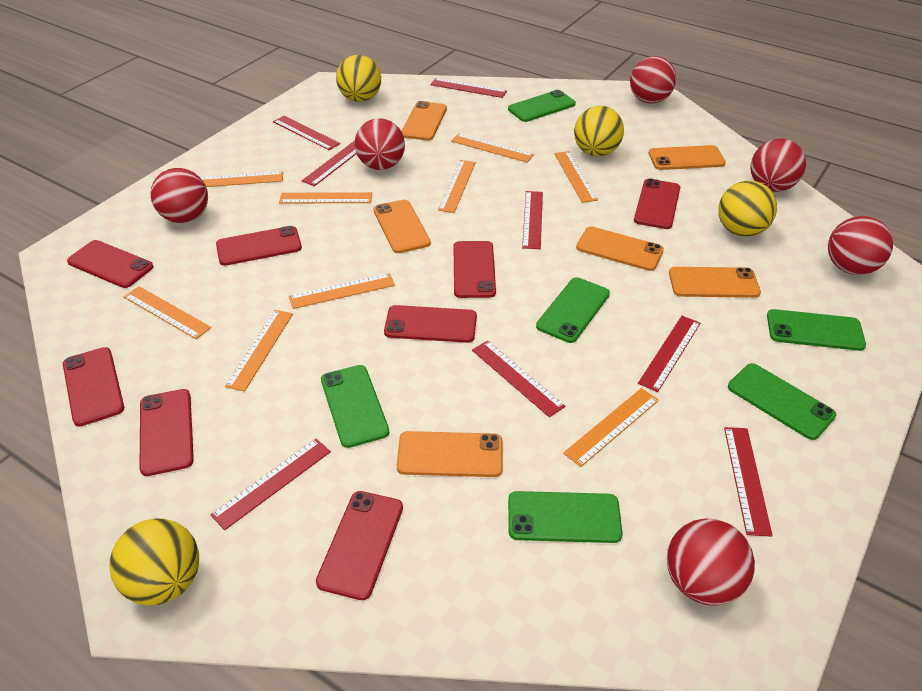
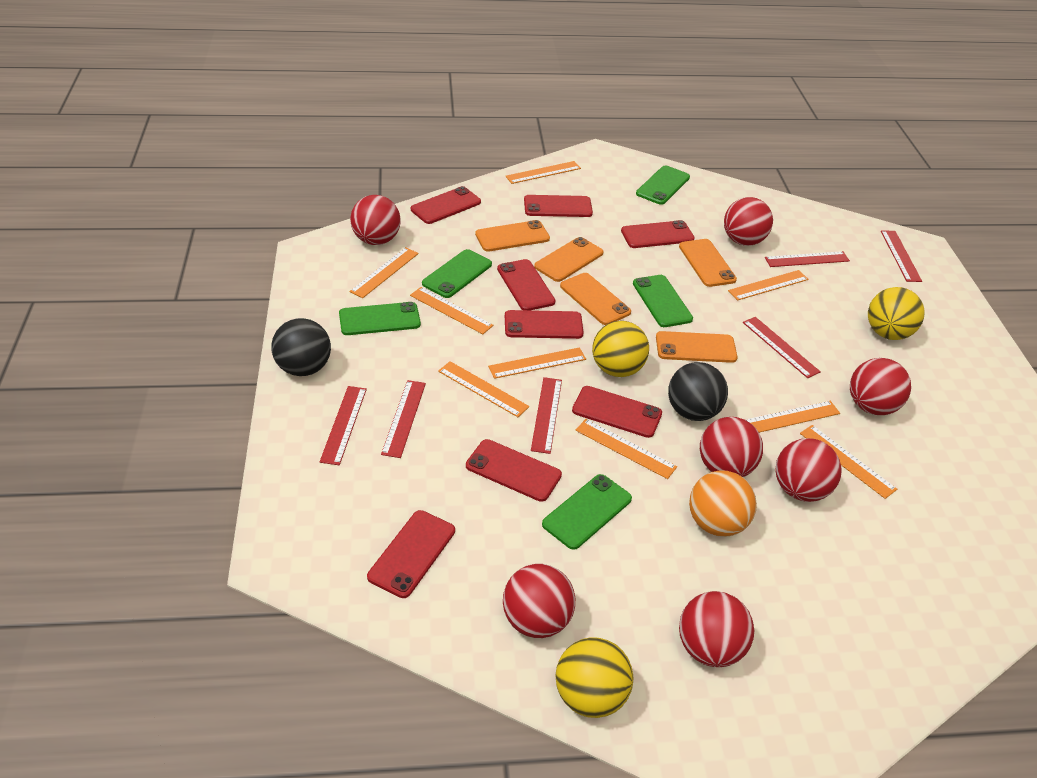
black ball: none = 0 -> [271,318,331,376] [668,362,728,421] = 2
green phone: [321,365,389,448] [508,90,576,122] [508,491,623,543] [536,277,610,343] [728,363,836,440] [767,309,866,351] = 6 -> [339,302,421,335] [422,249,492,298] [542,474,632,550] [633,275,693,327] [636,166,690,205] = 5
orange ball: none = 0 -> [689,470,757,537] = 1
orange phone: [373,200,431,253] [397,431,503,477] [402,101,447,141] [576,226,664,271] [648,145,726,170] [669,267,761,298] = 6 -> [475,220,550,252] [534,237,604,282] [560,273,631,325] [656,331,738,363] [679,239,737,287] = 5
red ball: [150,168,208,223] [355,118,405,170] [630,56,676,104] [667,519,755,606] [750,139,806,192] [828,216,893,275] = 6 -> [350,195,401,245] [503,564,575,638] [679,591,754,667] [700,417,763,477] [724,197,773,246] [775,438,842,502] [850,358,911,415] = 7
red ruler: [210,439,331,530] [273,116,340,150] [302,141,357,186] [430,78,507,98] [472,340,565,417] [522,191,543,249] [638,316,701,392] [724,427,773,537] = 8 -> [320,386,367,465] [381,380,426,458] [531,377,562,454] [743,317,821,378] [765,251,850,267] [881,230,922,282] = 6
yellow ball: [109,518,199,605] [336,55,381,102] [574,106,624,157] [718,181,777,237] = 4 -> [556,637,633,718] [592,321,649,377] [868,287,925,340] = 3

